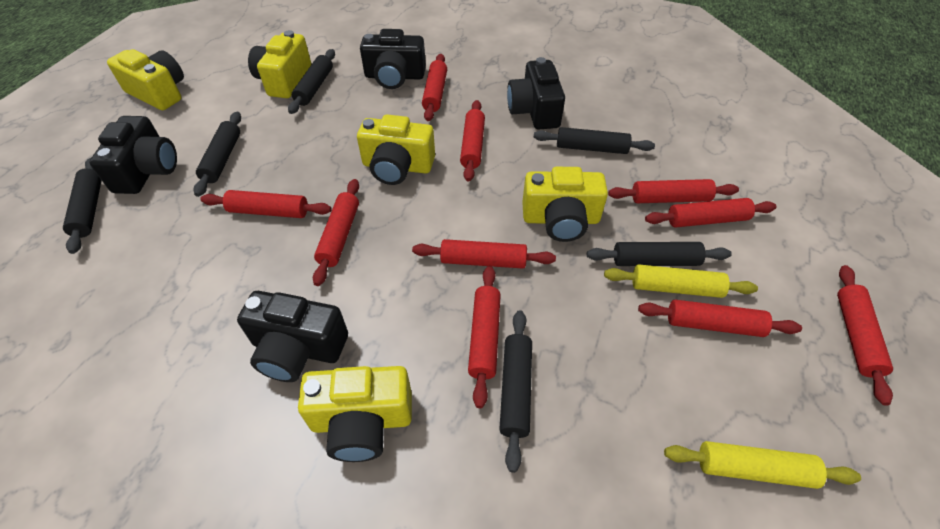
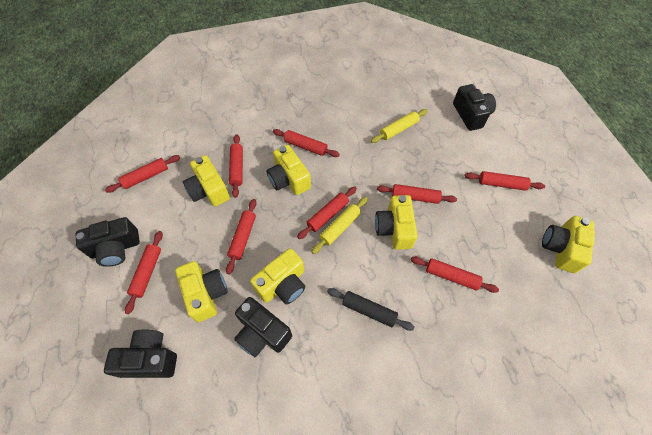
black rolling pin: [63,157,102,254] [193,112,241,197] [288,49,335,114] [499,310,532,473] [534,127,655,154] [587,242,732,266] = 6 -> [327,288,414,331] = 1
red rolling pin: [201,190,331,218] [313,179,359,286] [412,239,556,269] [422,54,447,121] [460,100,485,182] [468,266,501,408] [608,179,739,203] [638,300,802,337] [645,198,777,228] [837,265,893,406] = 10 -> [105,155,180,193] [125,231,163,314] [226,199,257,274] [229,134,243,198] [273,129,340,157] [297,187,357,239] [377,184,457,204] [411,257,499,293] [465,171,545,191] = 9
yellow camera: [107,49,184,110] [248,30,311,98] [298,366,412,462] [357,115,435,185] [522,167,608,242] = 5 -> [175,261,228,322] [183,155,230,207] [250,248,305,304] [266,145,311,195] [375,195,418,250] [542,216,595,273] = 6

